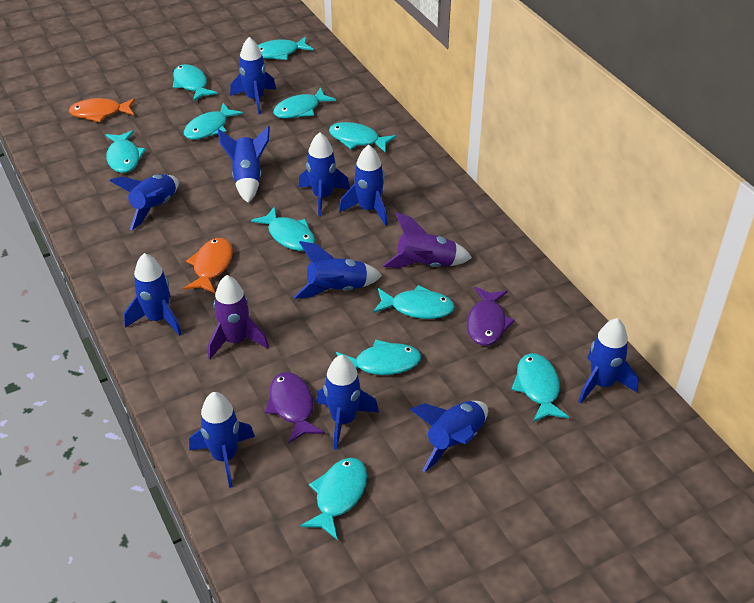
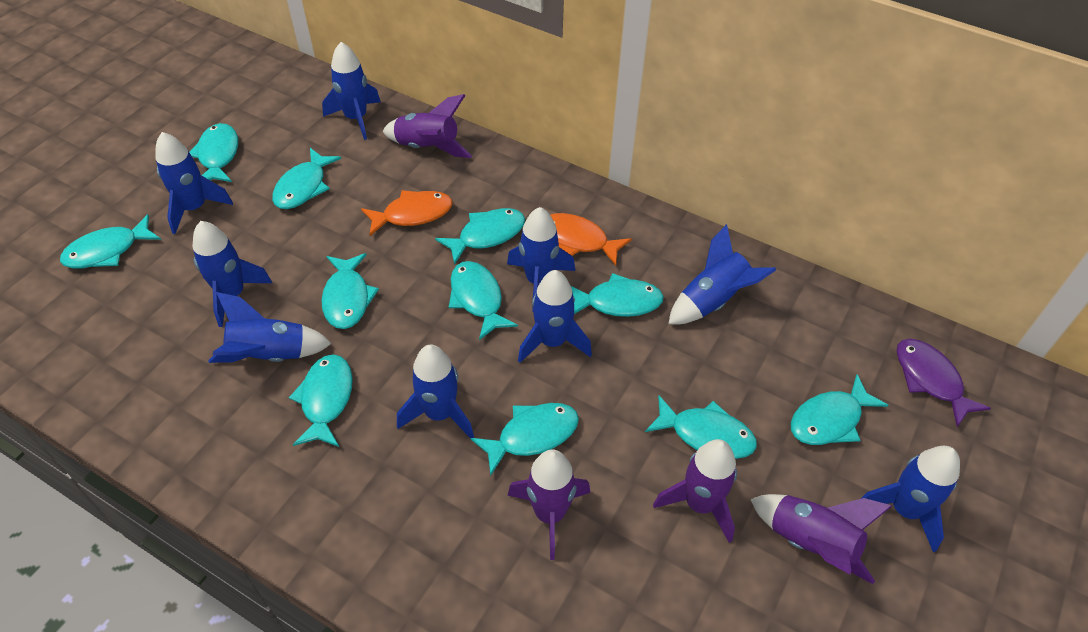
blue rocket: [110,174,179,230] [124,253,182,336] [189,392,255,488] [218,126,270,203] [230,37,276,114] [294,241,382,299] [299,132,350,216] [316,355,379,450] [339,145,388,226] [410,401,488,472] [579,318,639,404] = 11 -> [155,132,233,234] [192,221,272,327] [209,292,332,363] [322,42,381,140] [397,345,474,439] [507,207,575,312] [518,270,592,363] [668,224,776,324] [861,446,960,552] = 9
purple fish: [265,372,325,444] [467,287,515,346] = 2 -> [896,339,991,427] = 1
purple rocket: [208,275,269,359] [383,212,472,268] = 2 -> [382,94,472,158] [507,449,591,560] [653,439,737,543] [750,494,892,584] = 4

